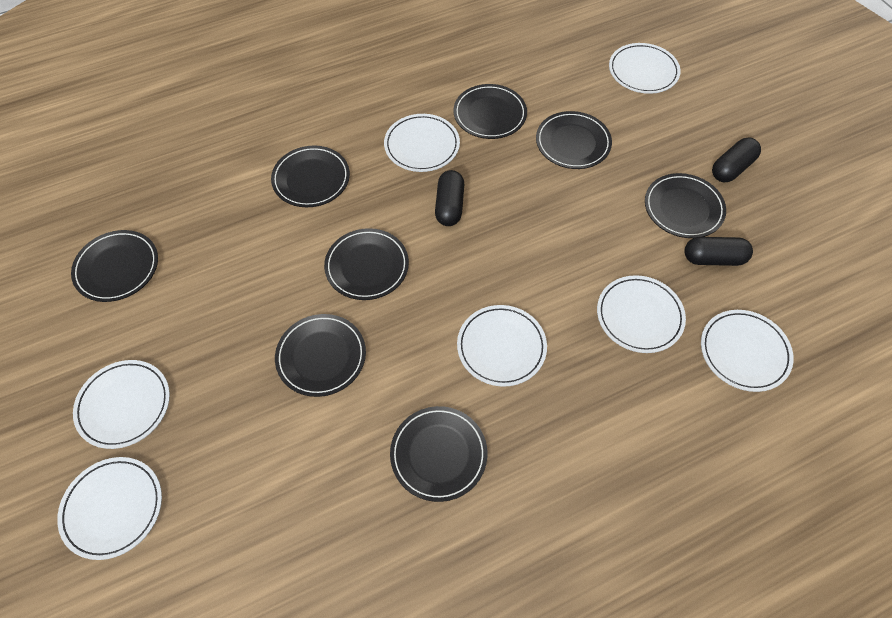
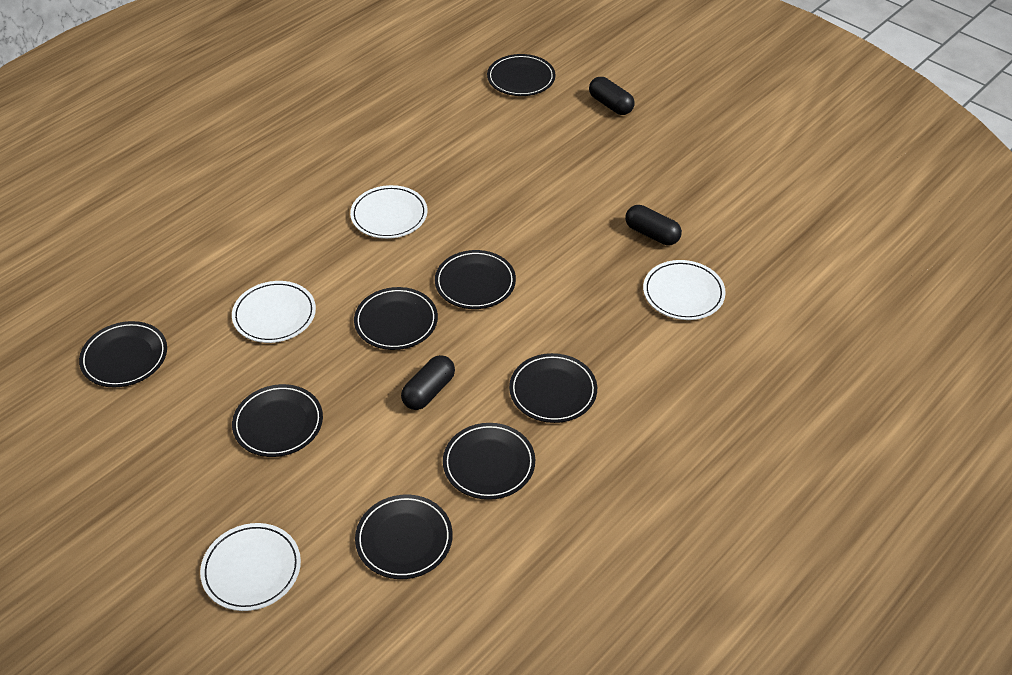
white plate: [57,457,162,560] [73,360,170,449] [384,114,460,172] [457,305,547,387] [597,275,686,353] [609,43,681,94] [701,310,794,392] = 7 -> [200,523,301,611] [232,281,316,343] [350,185,428,239] [643,260,726,320] = 4

